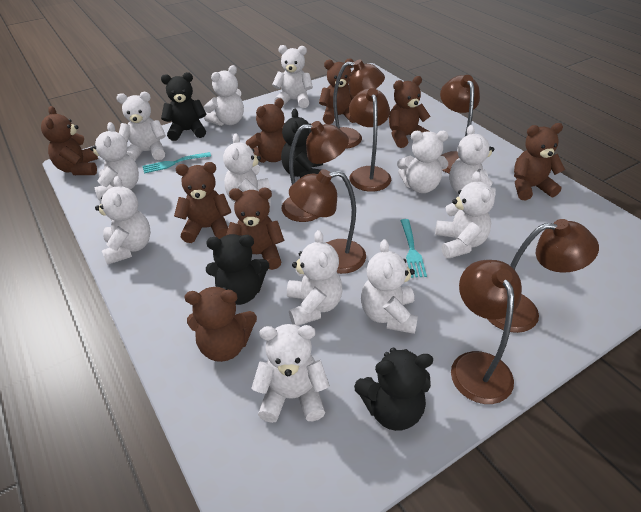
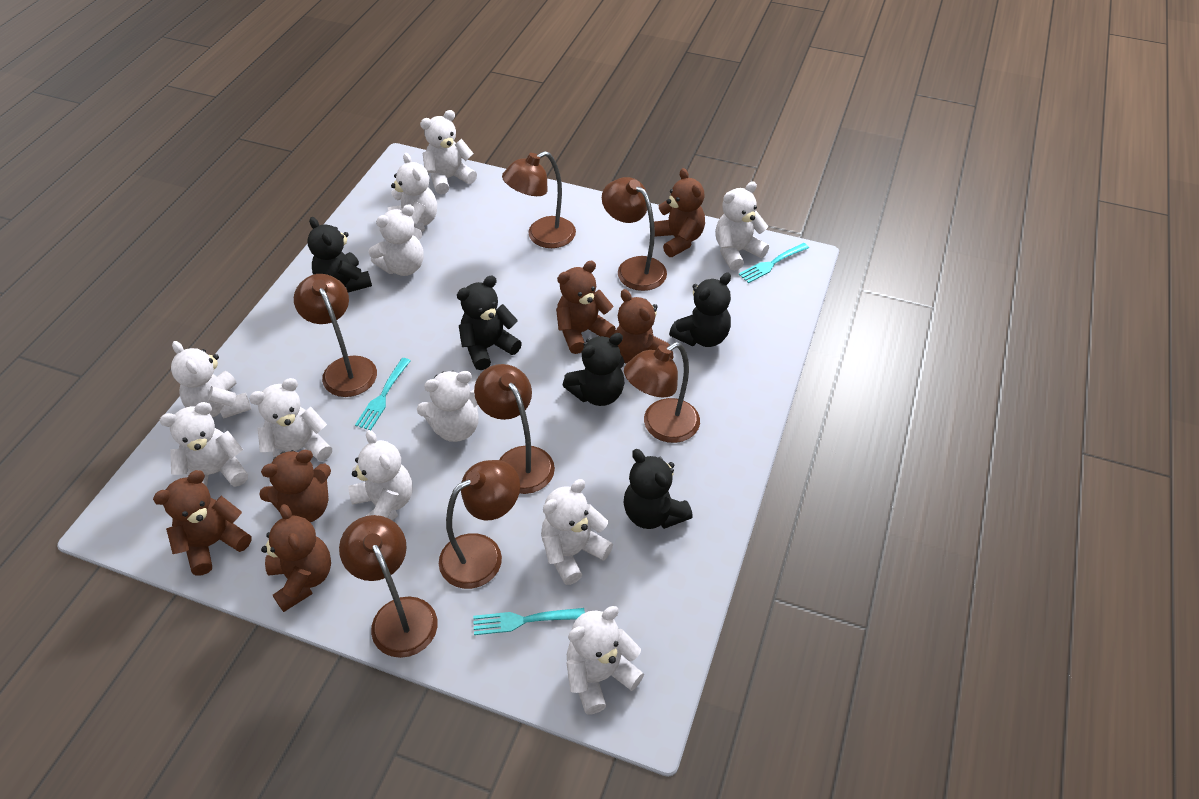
black teddy bear: [161,72,207,141] [206,234,269,305] [281,109,323,178] [354,348,433,431] = 4 -> [308,217,372,293] [457,276,522,370] [563,333,625,406] [624,449,693,529] [669,273,731,347] = 5
brown teddy bear: [41,106,98,175] [174,162,231,243] [184,286,257,362] [226,188,285,270] [246,98,286,163] [319,58,355,124] [389,76,431,148] [514,123,565,200] = 8 -> [153,470,252,575] [259,450,331,522] [261,504,331,612] [556,261,616,354] [615,289,673,364] [654,168,705,257] = 6
turquoise fork: [143,152,211,174] [400,219,427,278] = 2 -> [355,358,411,430] [473,608,585,635] [739,243,809,283] = 3
white teddy bear: [90,122,139,200] [95,176,151,265] [116,92,166,161] [204,65,244,126] [223,133,271,206] [251,324,330,423] [272,45,313,108] [287,230,342,326] [361,239,418,334] [397,131,448,193] [435,171,495,259] [449,125,496,196] = 12 -> [160,402,248,487] [171,341,251,419] [249,378,332,461] [348,430,412,520] [368,204,423,276] [388,153,437,232] [417,371,479,442] [420,110,477,194] [541,479,613,585] [566,606,644,715] [715,181,769,271] = 11

